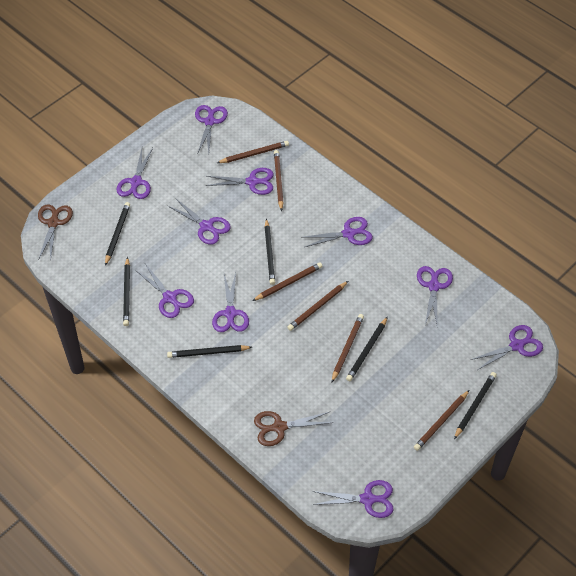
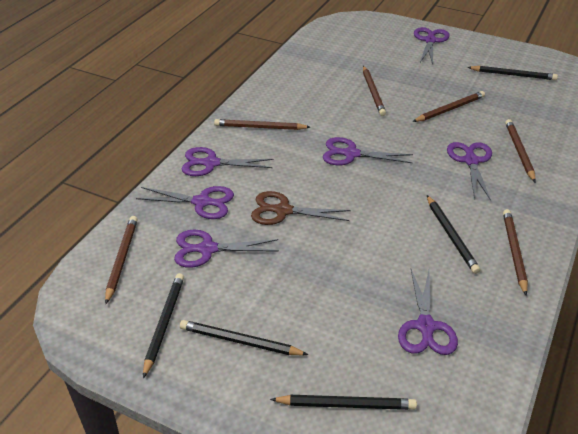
black pencil: [105,202,130,266] [123,257,130,326] [167,345,252,358] [264,219,275,285] [346,316,388,381] [454,372,497,439] = 6 -> [143,273,184,378] [180,320,309,355] [270,395,417,410] [427,195,481,274] [467,66,558,80] = 5
brown scissors: [38,204,73,261] [254,411,333,446] = 2 -> [251,191,351,225] = 1
purple scissors: [116,148,153,199] [135,264,194,318] [168,198,231,245] [195,105,228,154] [206,168,274,195] [212,273,249,332] [301,217,373,247] [312,480,393,518] [417,266,453,328] [471,325,543,370] = 10 -> [136,186,234,219] [174,230,279,268] [182,147,273,176] [323,137,413,165] [398,269,458,355] [414,27,450,64] [447,142,492,201] = 7

